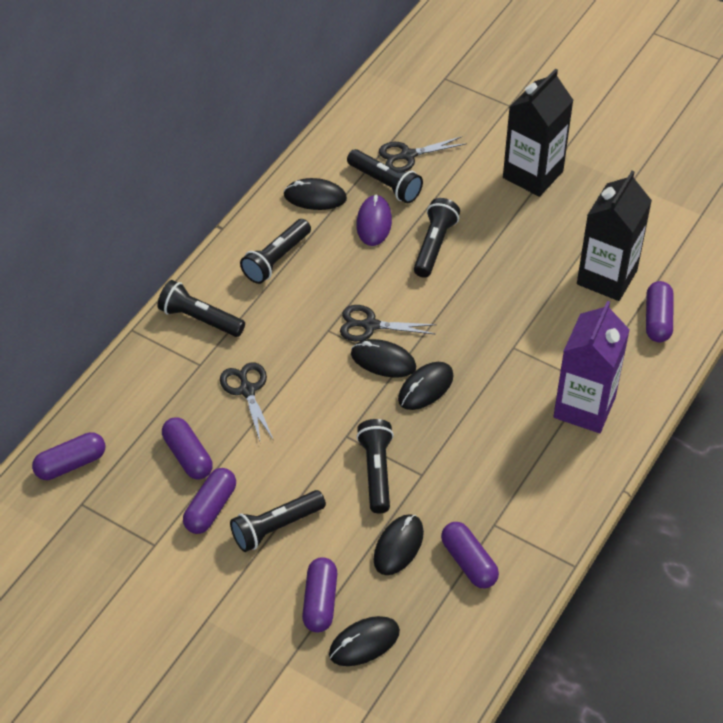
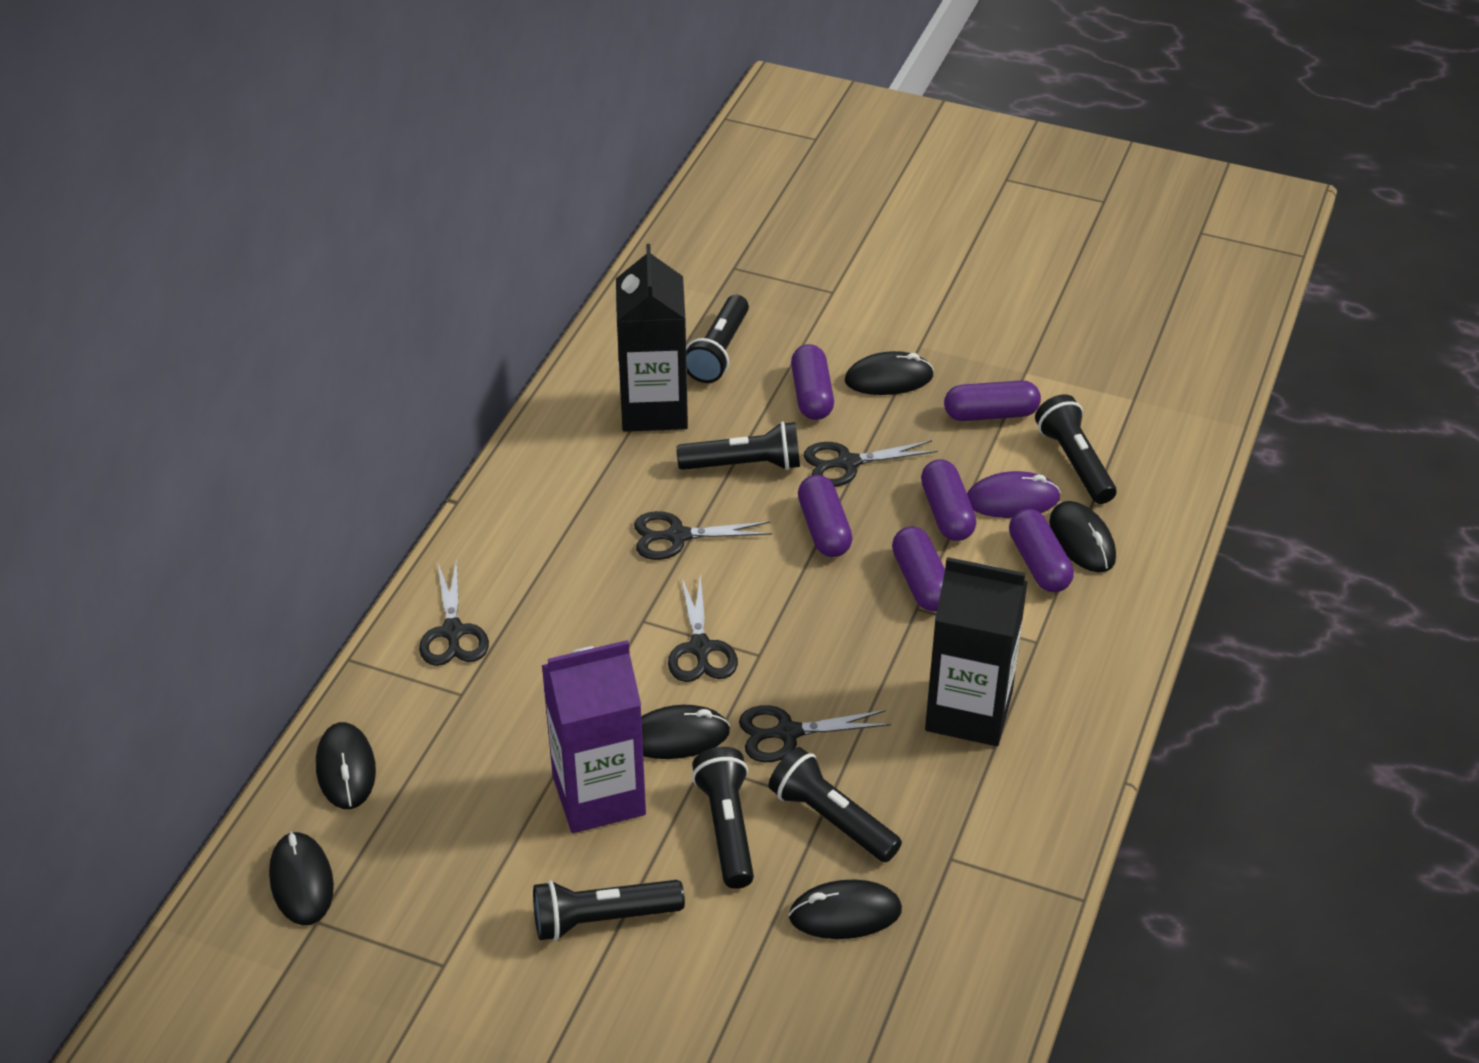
black mouse: [283,178,347,210] [329,616,400,666] [351,339,416,378] [373,514,424,575] [398,362,454,410] = 5 -> [269,831,334,925] [316,722,376,809] [641,705,730,759] [789,880,902,939] [845,351,934,395] [1049,501,1116,572] = 6
black scissors: [220,362,273,441] [340,305,437,341] [379,136,467,172] = 3 -> [419,559,489,666] [634,511,772,560] [668,575,738,682] [739,705,891,762] [804,440,938,487] = 5

